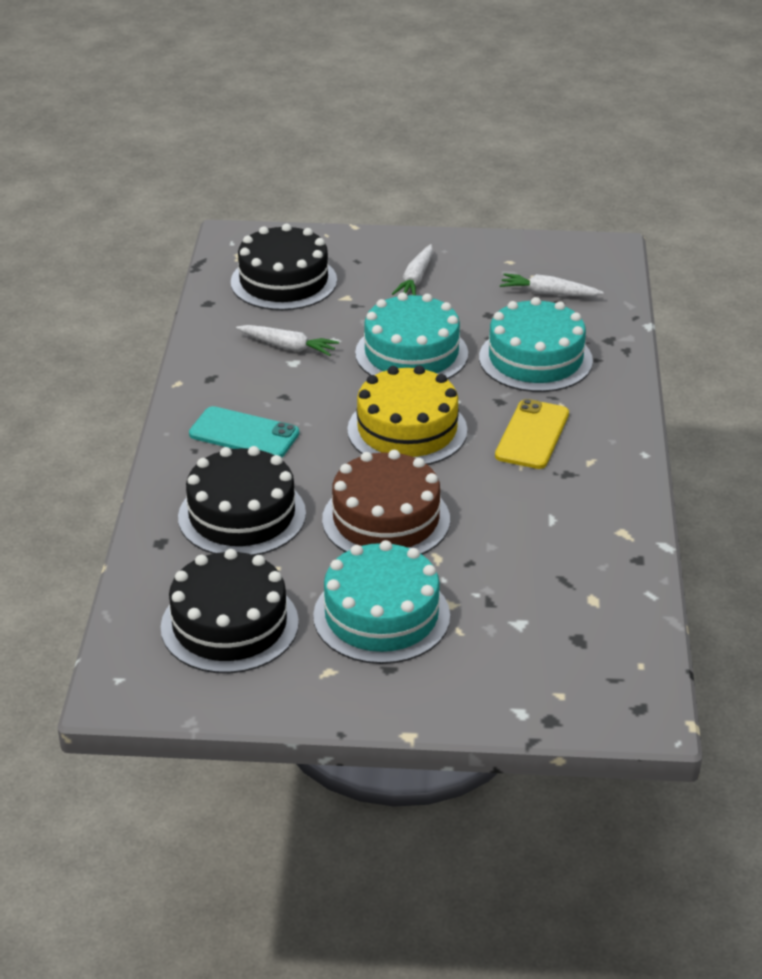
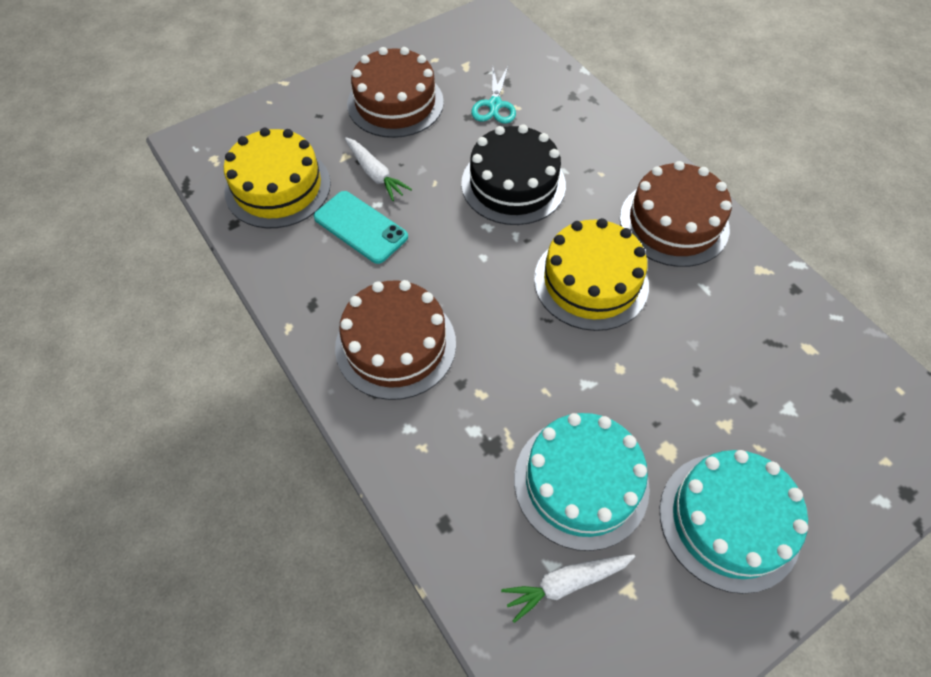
black cake: [161,549,299,673] [178,446,306,556] [231,224,337,310] = 3 -> [461,124,566,225] = 1
brown cake: [322,450,450,554] = 1 -> [335,280,456,400] [347,47,444,138] [620,161,732,267] = 3
turquoise cake: [313,540,450,664] [355,292,468,379] [479,297,593,392] = 3 -> [514,413,650,551] [660,450,808,594] = 2
turquoise scissors: none = 0 -> [471,66,516,124] = 1
white carrot: [236,325,339,356] [392,244,433,295] [500,273,604,297] = 3 -> [345,137,412,201] [501,554,635,623] = 2
yellow cake: [347,365,467,465] = 1 -> [224,128,331,228] [534,218,649,331] = 2
yellow phone: [495,399,569,469] = 1 -> none = 0

